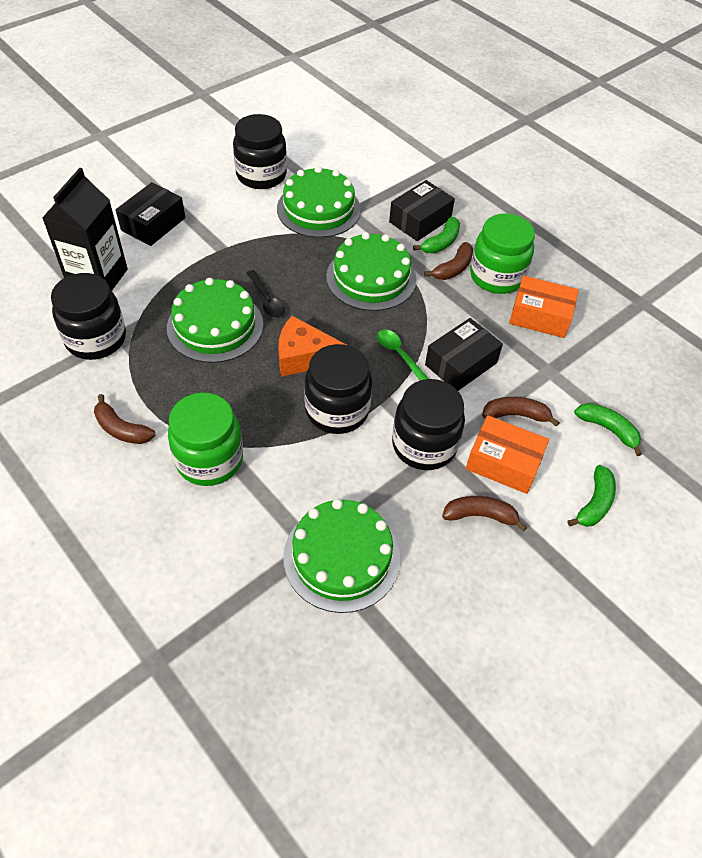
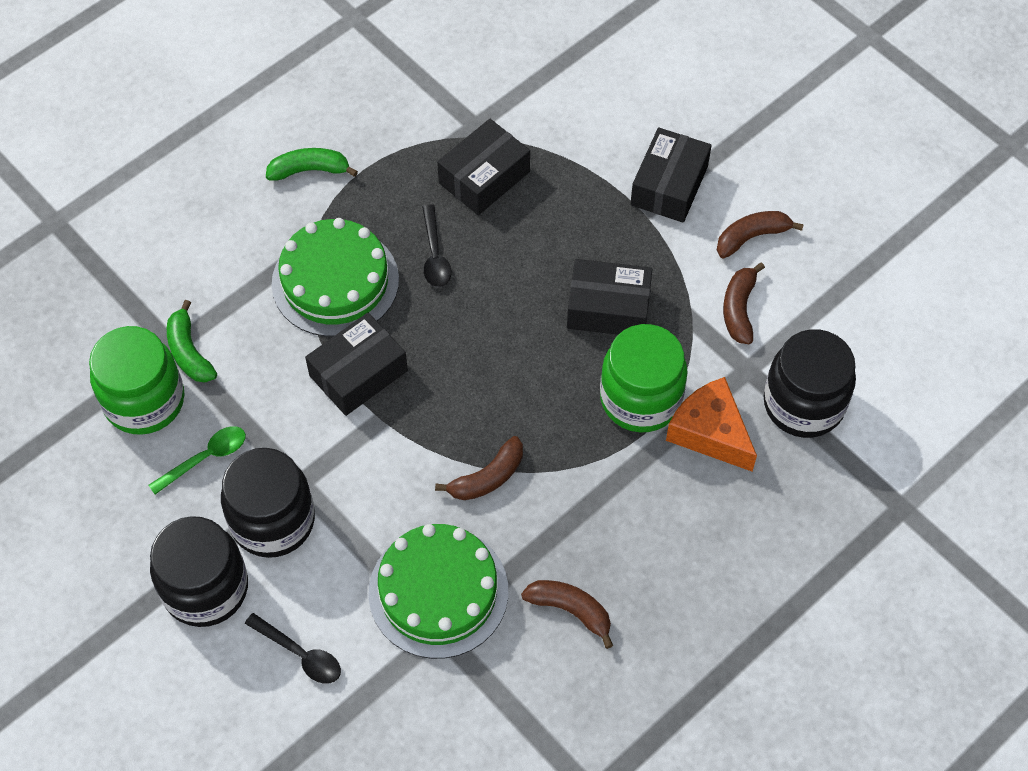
black box: [116,182,185,246] [389,180,455,241] [425,318,503,391] = 3 -> [305,313,408,416] [437,119,530,215] [567,259,653,335] [630,127,712,223] = 4
black carton: [42,168,128,291] = 1 -> none = 0
black jar: [51,273,126,360] [233,114,287,189] [304,344,372,434] [392,379,465,470] = 4 -> [150,516,248,627] [221,448,315,558] [764,329,856,438] = 3
black spoon: [247,270,285,318] = 1 -> [245,613,341,684] [422,204,451,287] = 2
green banana: [413,217,460,253] [567,465,616,527] [574,403,642,456] = 3 -> [167,300,217,382] [266,148,358,181] = 2
green cake: [167,278,263,363] [277,166,361,238] [283,499,400,613] [326,232,416,311] = 4 -> [272,218,399,337] [368,524,508,659] = 2
orange box: [466,415,549,494] [509,275,579,338] = 2 -> none = 0

